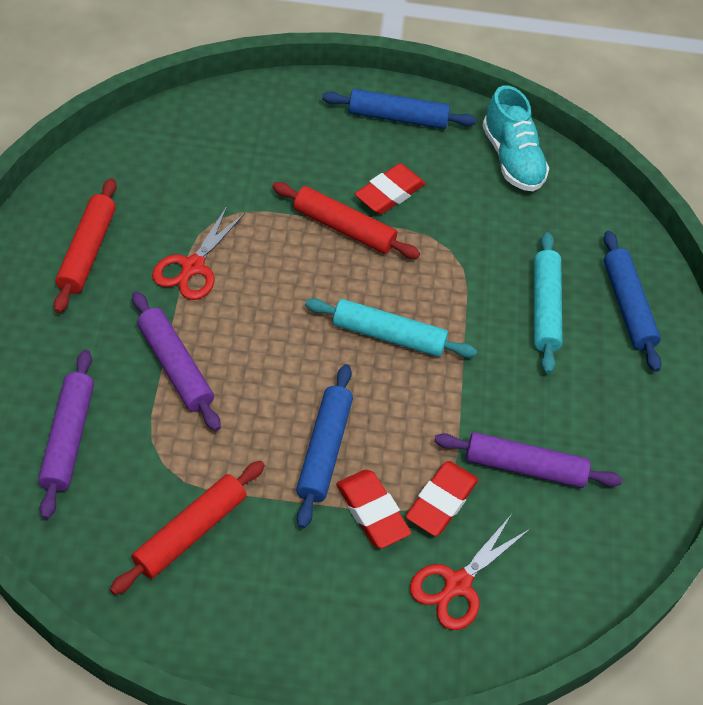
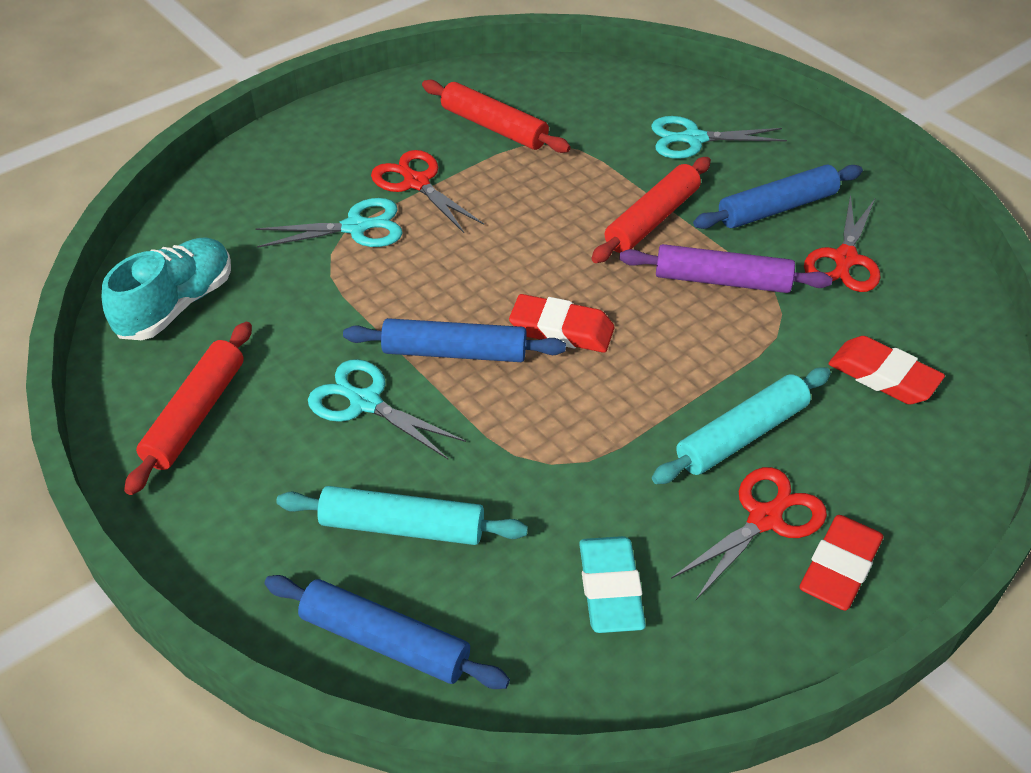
purple rolling pin: [38,350,94,519] [132,291,221,431] [434,432,622,488] = 3 -> [619,244,832,293] = 1
red scissors: [152,206,245,300] [410,514,530,630] = 2 -> [371,150,484,233] [671,467,827,600] [804,194,880,292] = 3
turquoise eraser: none = 0 -> [579,536,646,633] = 1
turquoise scissors: none = 0 -> [255,198,403,248] [308,359,466,459] [651,116,787,159] = 3

